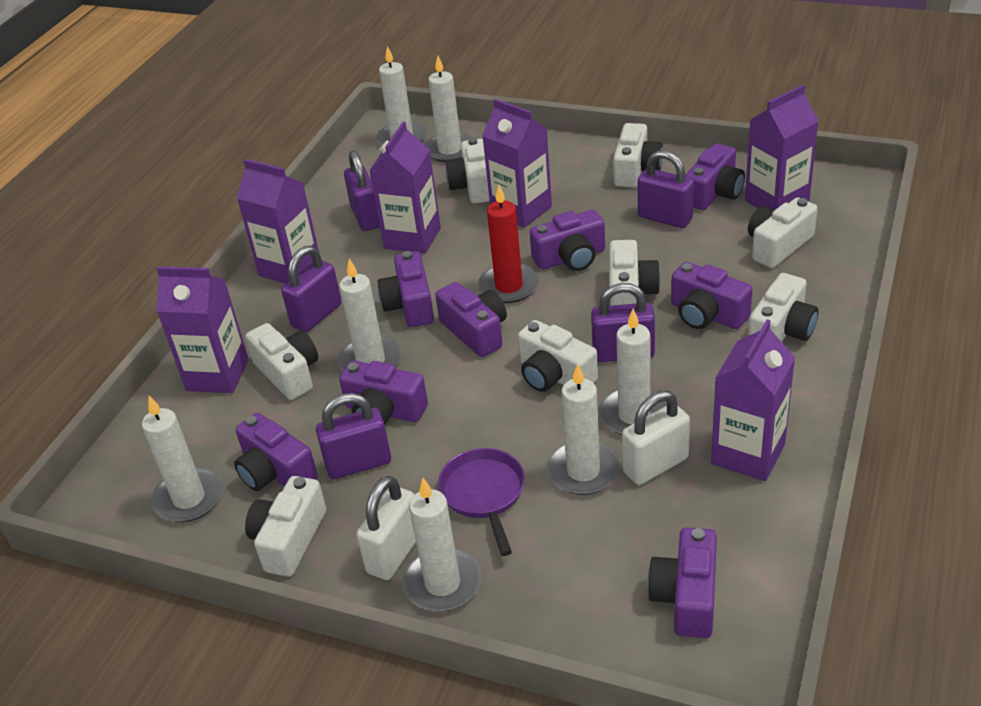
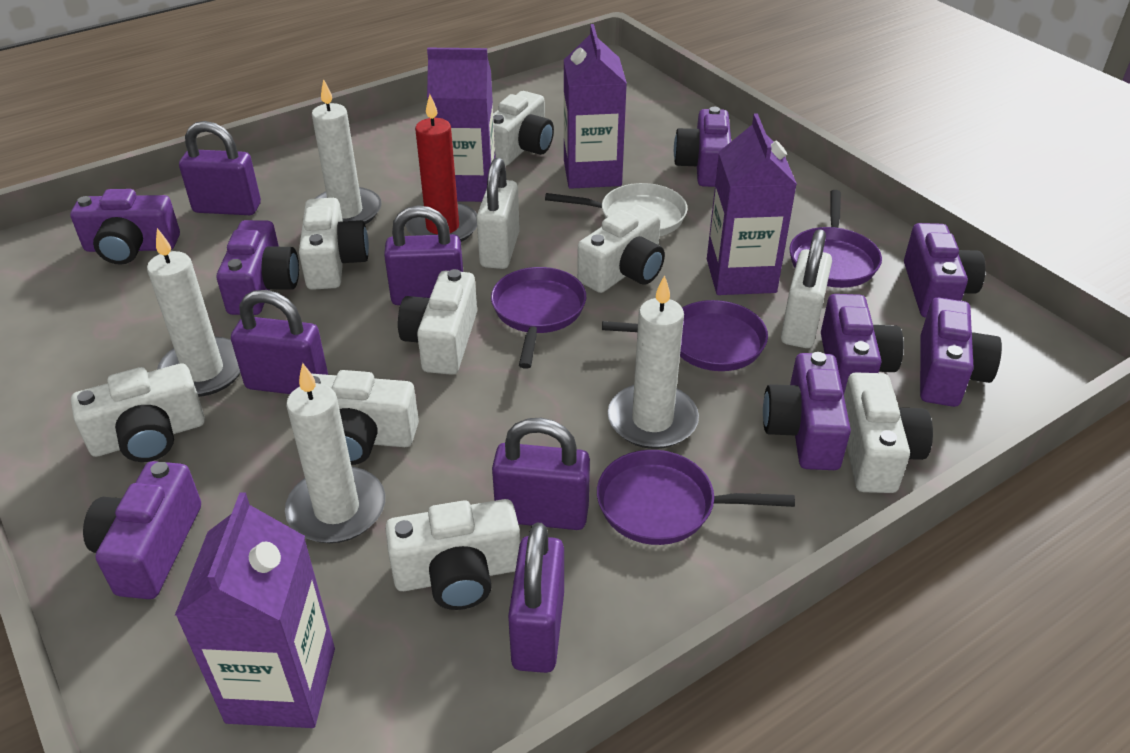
purple carton: [156,266,249,393] [237,159,319,284] [369,121,441,254] [482,99,552,228] [711,319,795,481] [745,85,819,210] = 6 -> [175,492,335,728] [427,48,496,202] [564,24,627,189] [707,113,797,295] = 4
purple pan: [438,448,525,556] = 1 -> [491,267,586,369] [597,450,795,545] [602,300,768,371] [789,190,882,288] = 4
white candle: [142,396,223,522] [338,259,402,371] [376,46,427,146] [403,478,481,612] [424,56,473,162] [547,364,620,495] [599,309,667,435] = 7 -> [147,228,240,397] [285,363,385,543] [312,79,382,224] [608,275,699,449] = 4
white pan: none = 0 -> [545,183,688,237] = 1

